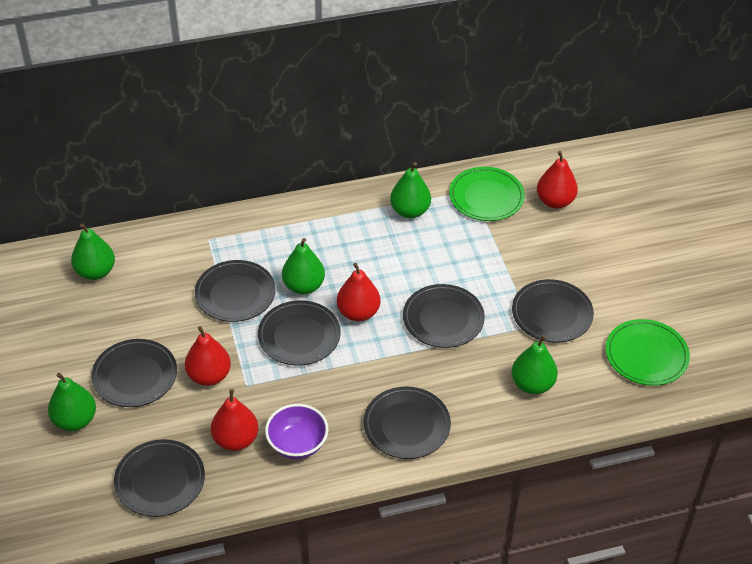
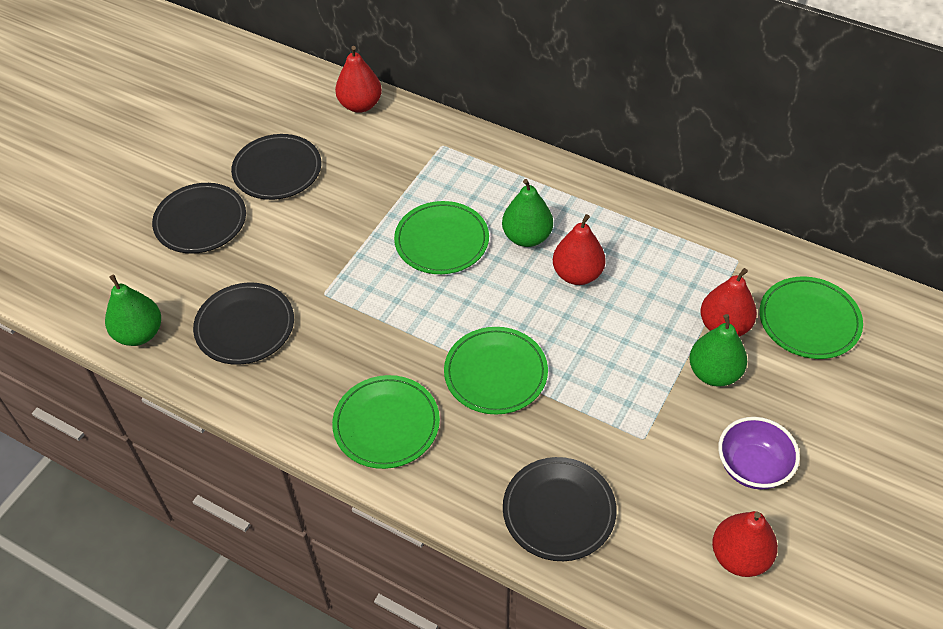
black plate: [91,339,177,407] [114,439,205,517] [195,260,276,322] [258,300,341,366] [363,387,451,459] [403,284,485,348] [512,279,594,343] = 7 -> [152,183,246,254] [193,283,294,365] [231,134,321,200] [503,457,617,561] = 4
green pear: [48,373,96,431] [71,223,115,280] [282,238,325,294] [390,162,431,218] [512,335,558,394] = 5 -> [105,275,161,346] [502,179,553,247] [689,314,747,387] = 3
green plate: [449,167,525,221] [606,319,690,386] = 2 -> [332,375,440,469] [394,201,489,274] [444,327,548,415] [760,277,863,359] = 4

